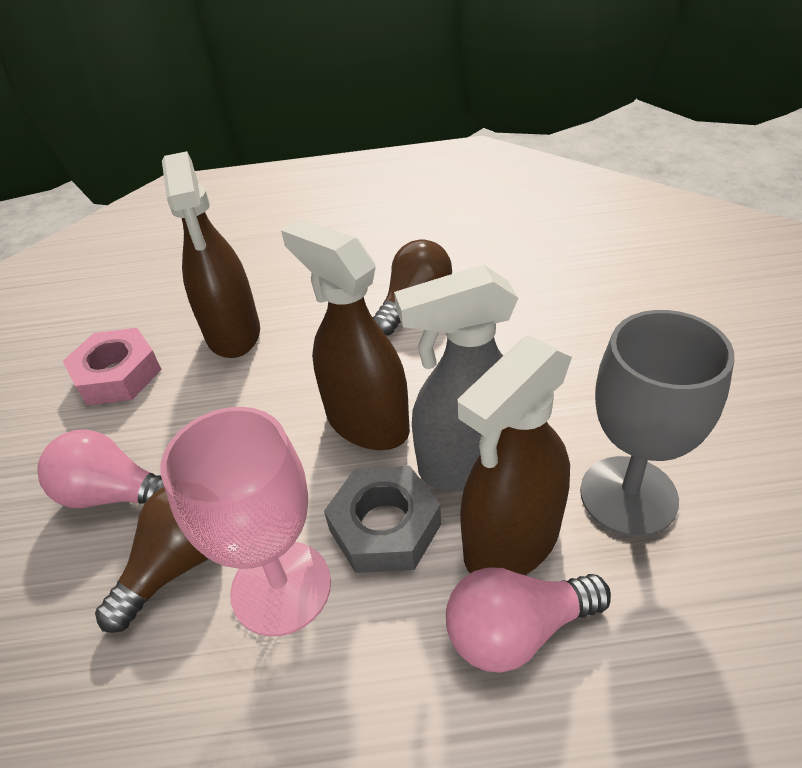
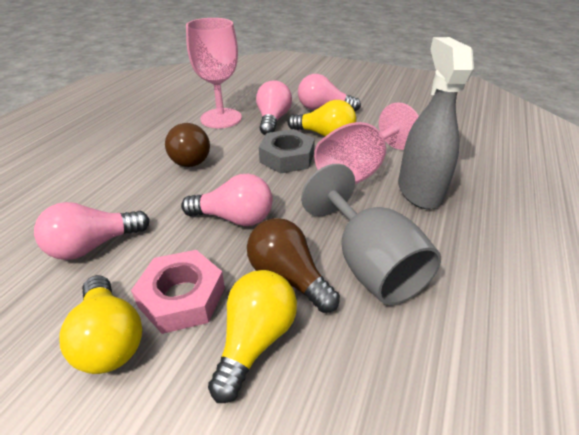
brown spray bottle: [162,151,260,358] [281,219,410,450] [457,335,572,575] = 3 -> none = 0
pink goblet: [160,407,331,637] = 1 -> [186,18,242,128] [314,102,419,184] = 2
pink light bulb: [37,430,164,508] [446,567,611,673] = 2 -> [34,202,150,260] [181,174,273,226] [256,80,292,135] [298,74,361,111] = 4
yellow light bulb: none = 0 -> [59,275,142,374] [208,270,297,403] [288,100,357,137] = 3

